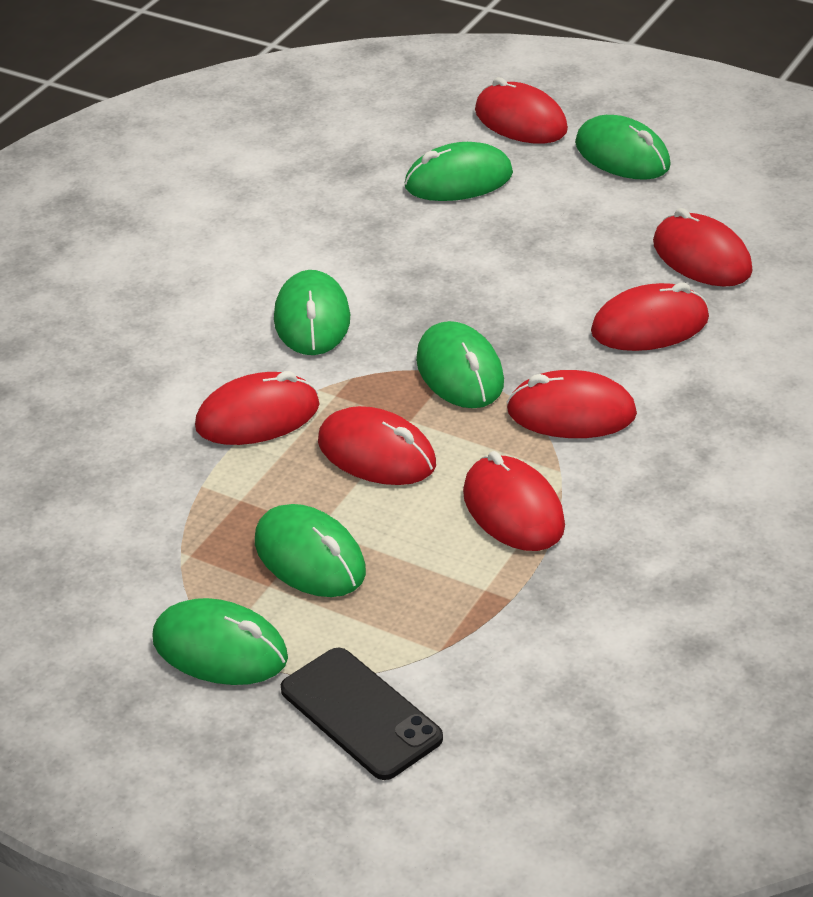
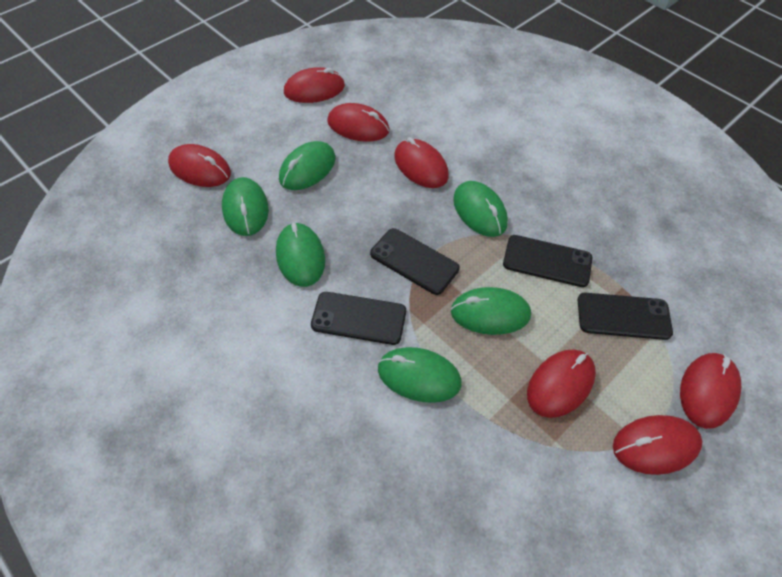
black phone: [281,648,443,780] = 1 -> [311,292,406,345] [370,228,460,295] [503,235,592,287] [578,293,673,340] = 4

